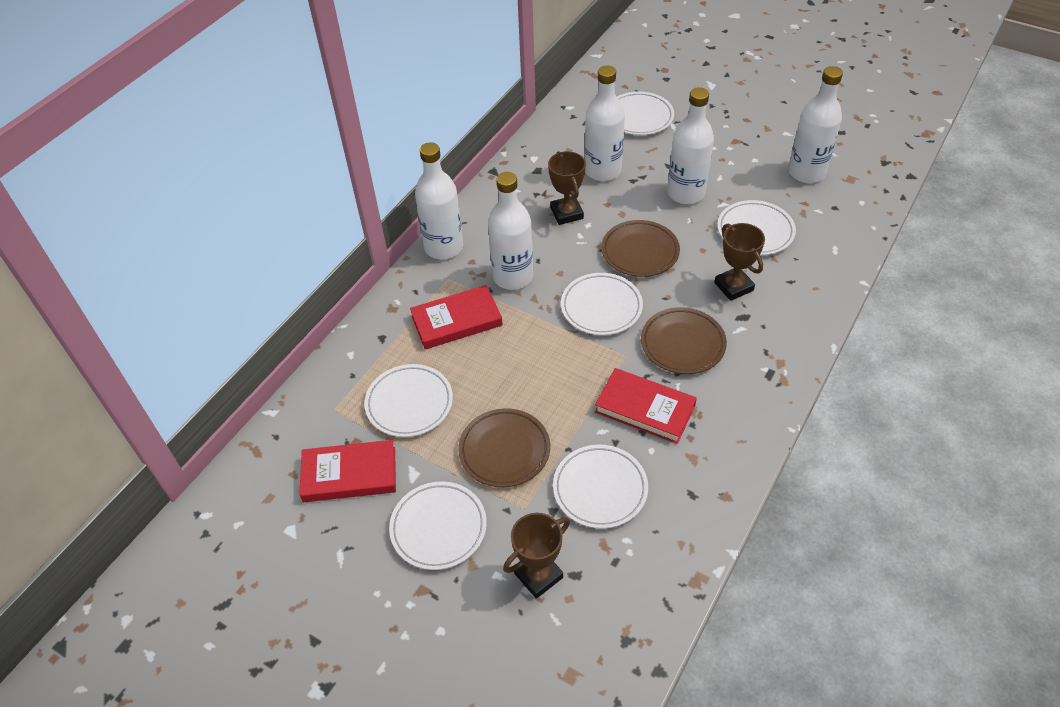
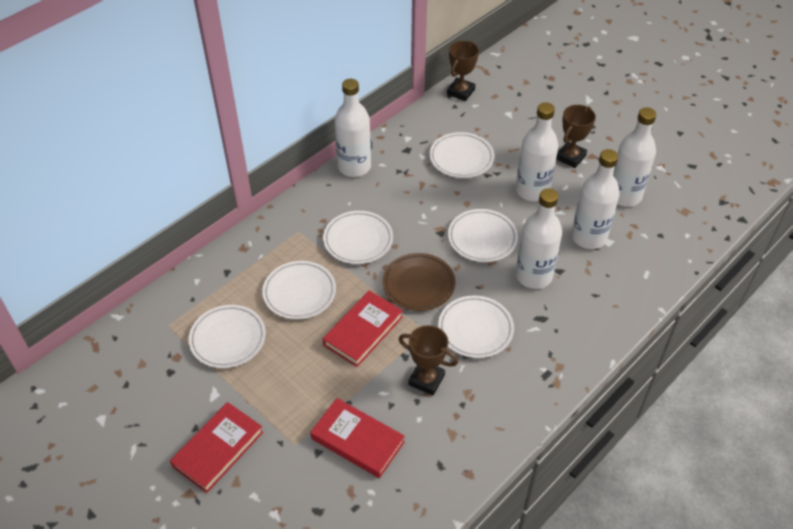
brown plate: [458,408,550,487] [601,220,680,277] [641,307,727,374] = 3 -> [383,253,455,311] = 1

